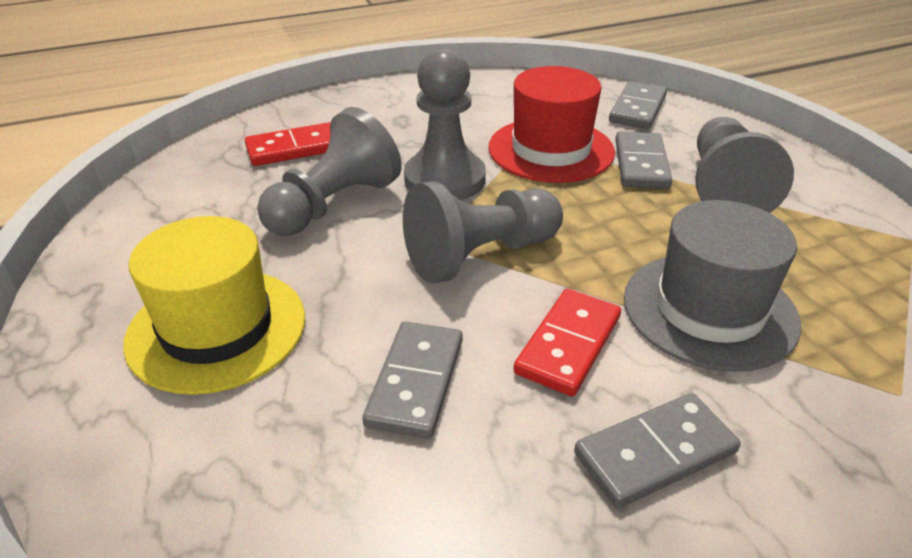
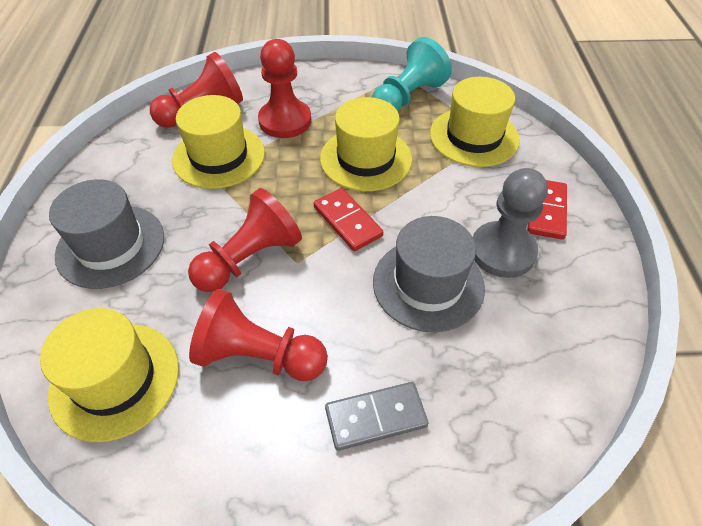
grey domino: [362,321,463,439] [574,393,741,508] [609,81,667,129] [615,131,672,189] = 4 -> [325,382,428,451] = 1
grey hat: [624,200,801,372] = 1 -> [49,179,164,289] [373,216,485,332] = 2
grey pawn: [257,107,402,236] [403,181,563,284] [404,48,486,200] [695,117,794,213] = 4 -> [473,168,548,278] = 1
red hat: [489,66,615,183] = 1 -> none = 0
red pawn: none = 0 -> [150,52,243,128] [188,188,302,292] [189,289,328,381] [258,39,311,138] = 4
turquoise pawn: none = 0 -> [372,37,452,111] = 1
yellow hat: [123,216,305,395] = 1 -> [40,308,179,442] [172,95,265,189] [320,97,412,191] [430,77,520,167] = 4

